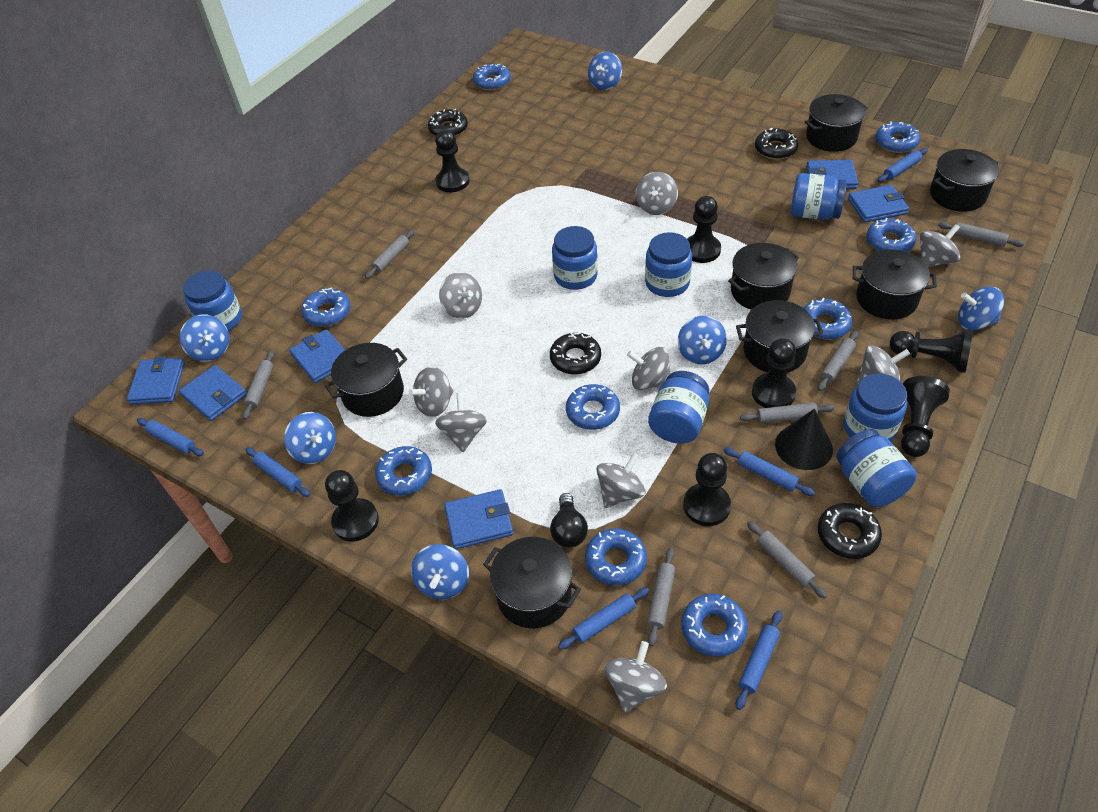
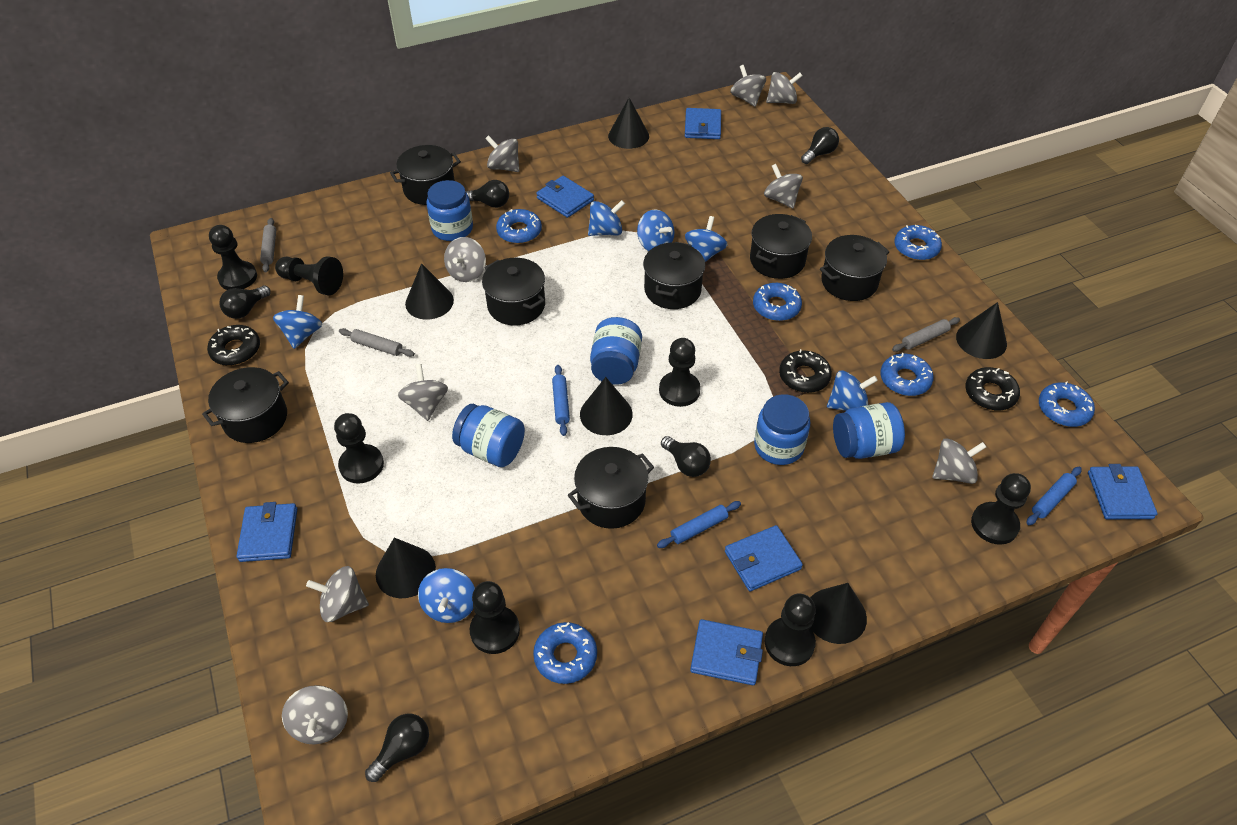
black cone: [775,409,833,470] = 1 -> [376,538,436,598] [405,263,454,320] [580,377,633,435] [608,98,649,149] [810,583,867,644] [956,302,1007,359] = 6
black donut: [428,109,468,137] [550,332,601,375] [755,128,798,159] [818,503,882,559] = 4 -> [207,325,260,366] [779,349,832,393] [965,367,1020,411] = 3
black light bulb: [550,493,588,548] = 1 -> [219,285,271,319] [365,714,429,782] [466,180,509,208] [661,436,711,477] [801,127,839,164] = 5
blue donut: [302,287,350,327] [375,446,432,496] [473,64,511,90] [566,384,620,430] [585,528,647,585] [681,594,748,657] [803,298,853,339] [866,218,916,252] [875,121,920,153] = 9 -> [496,209,542,244] [533,622,597,684] [753,283,802,321] [880,353,934,396] [894,225,942,260] [1039,381,1095,427] = 6
blue jar: [183,271,242,331] [552,226,598,290] [645,232,692,297] [648,371,709,444] [791,173,846,220] [836,429,917,507] [844,373,907,441] = 7 -> [427,180,473,241] [452,404,525,467] [590,317,642,385] [754,394,810,465] [833,402,905,459] = 5
blue rolling pin: [137,418,204,456] [245,447,310,497] [558,587,649,650] [723,447,815,496] [736,610,782,710] [878,148,928,182] = 6 -> [552,365,570,436] [657,501,741,548] [1027,467,1082,525] = 3
grey rolling pin: [243,350,274,420] [365,230,415,279] [647,548,675,646] [740,403,834,423] [747,521,827,599] [818,331,858,391] [938,222,1024,247] = 7 -> [260,218,276,273] [339,328,415,357] [892,317,960,352] = 3

